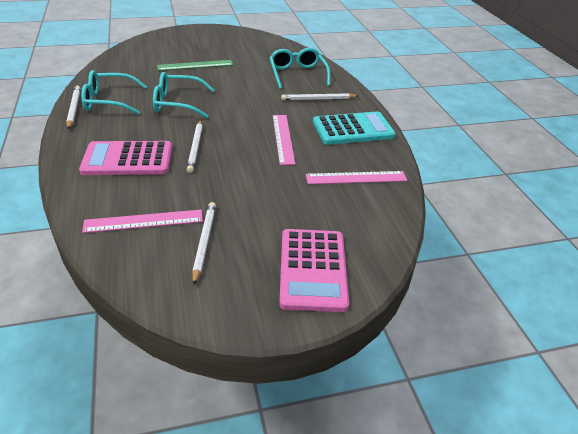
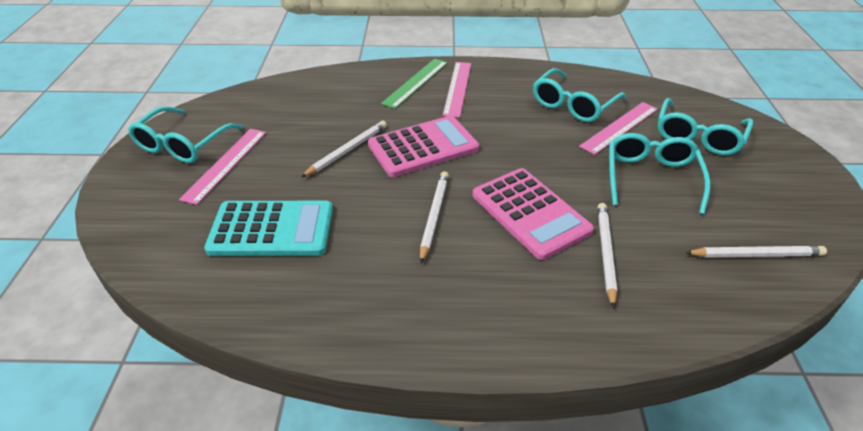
turquoise glasses: [81,70,147,115] [153,72,214,118] [269,48,330,89] = 3 -> [128,106,243,163] [533,68,626,122] [609,133,711,214] [658,98,753,155] = 4

